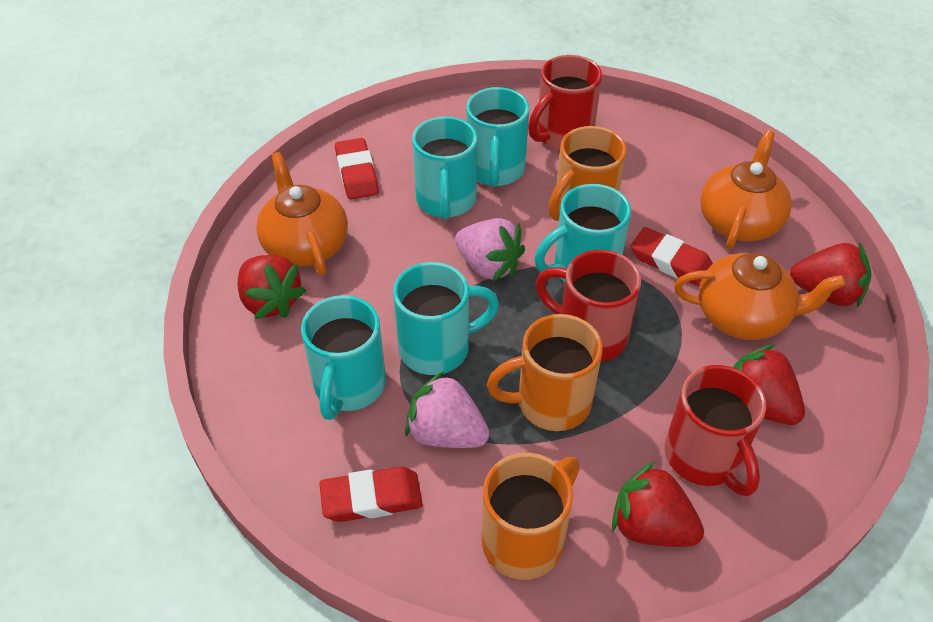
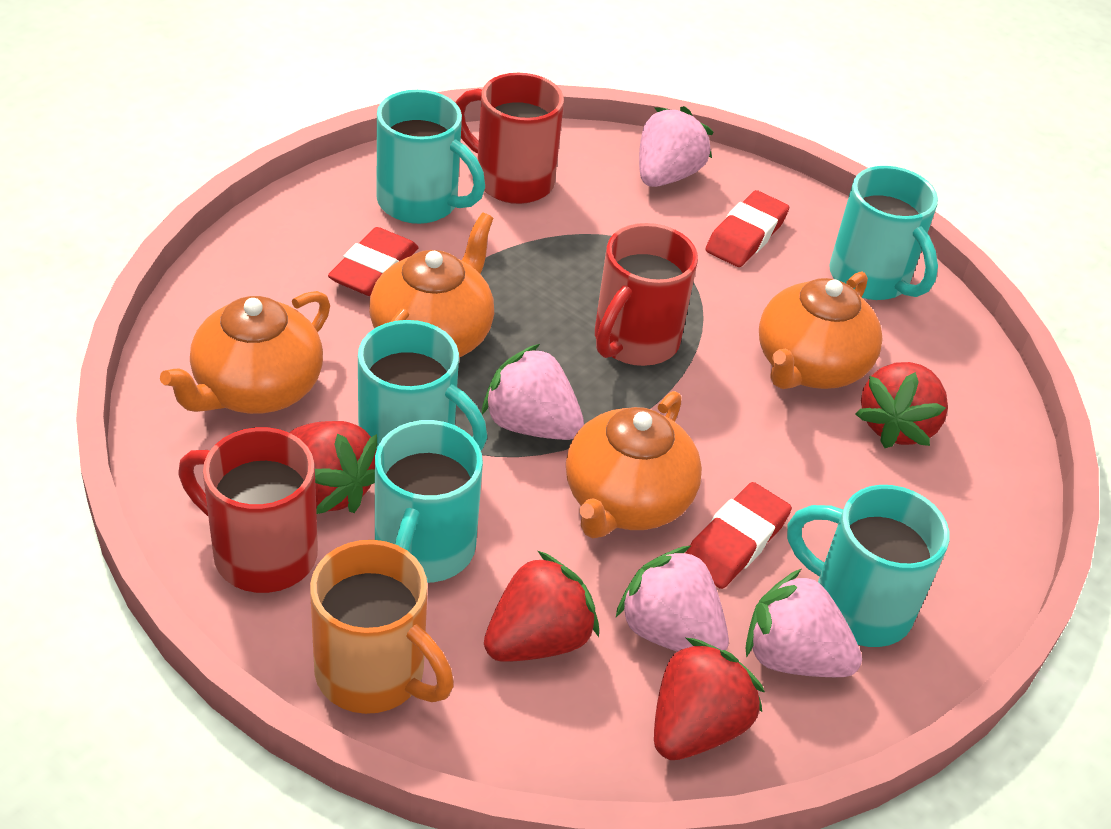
orange mug: [482,453,580,580] [487,314,603,431] [548,126,627,221] = 3 -> [310,540,454,714] = 1
orange teapot: [256,152,348,275] [674,253,846,340] [700,130,792,249] = 3 -> [160,291,330,414] [369,212,494,357] [566,391,702,538] [759,272,883,389] = 4
pink strawberry: [405,371,490,448] [455,218,525,282] = 2 -> [482,344,584,440] [616,545,729,652] [639,106,714,187] [746,569,862,677] = 4

